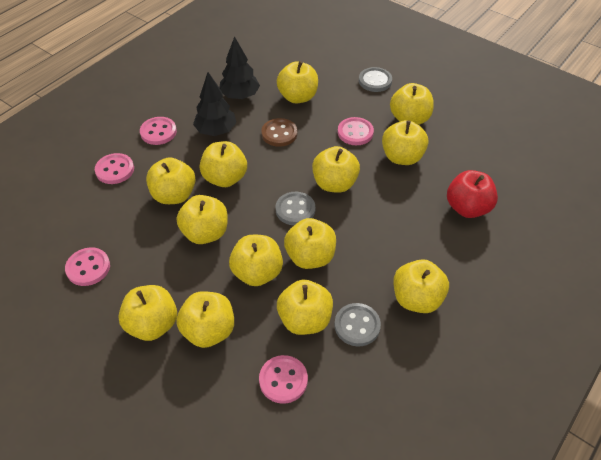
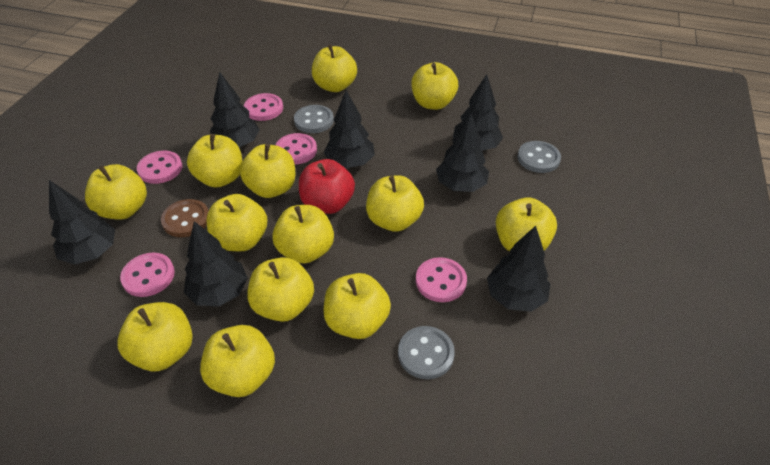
black tree: [193,72,236,136] [220,36,260,99] = 2 -> [49,180,115,264] [184,221,248,306] [210,72,260,147] [324,90,375,168] [436,113,489,192] [453,74,503,151] [487,226,550,312] = 7

